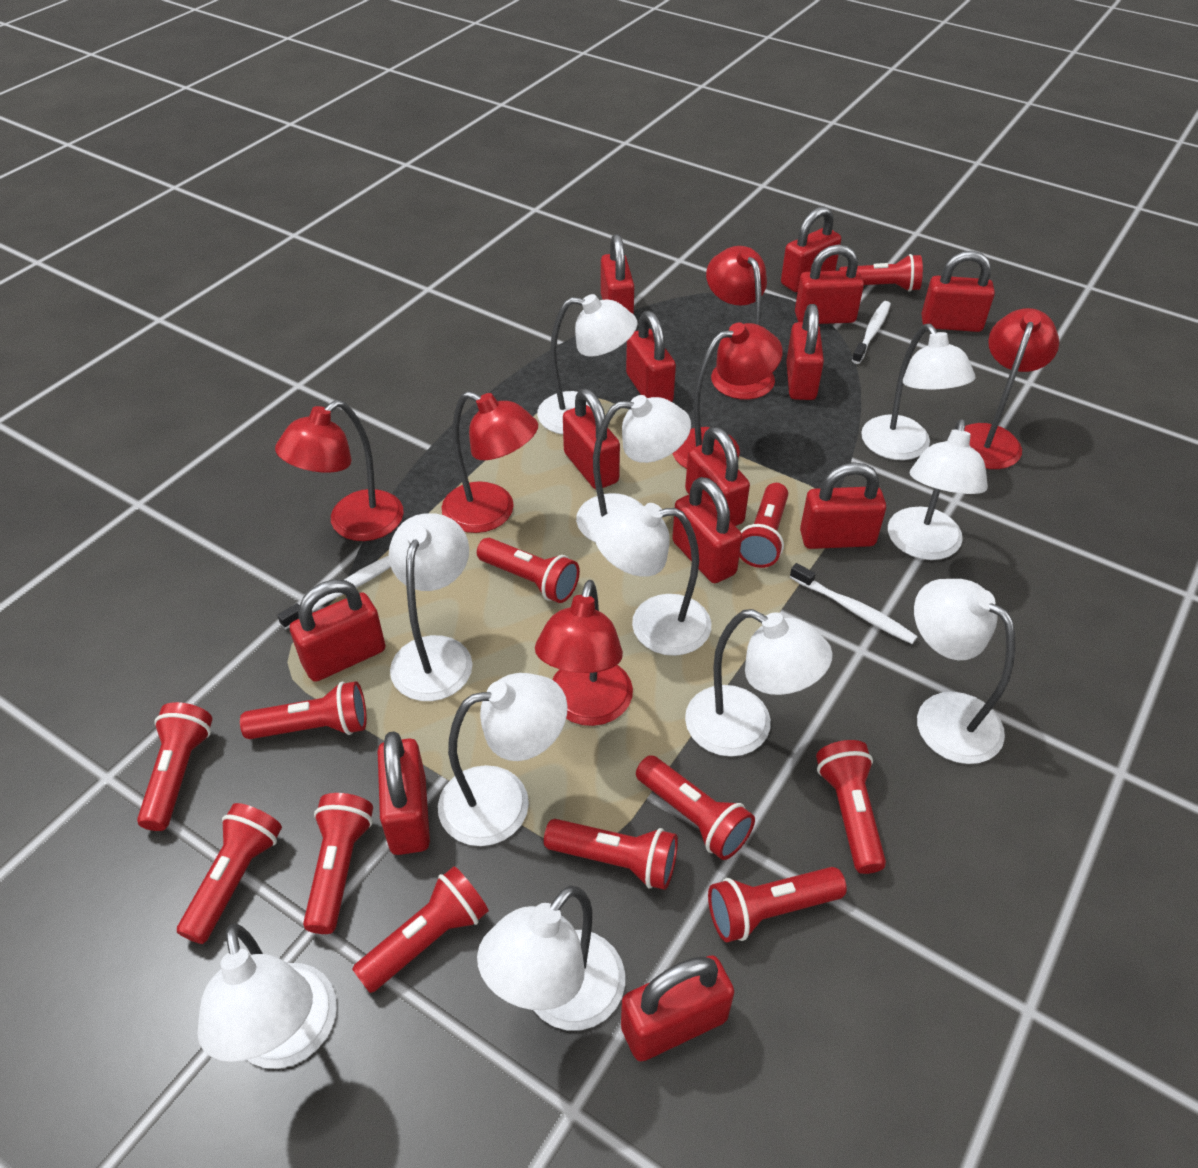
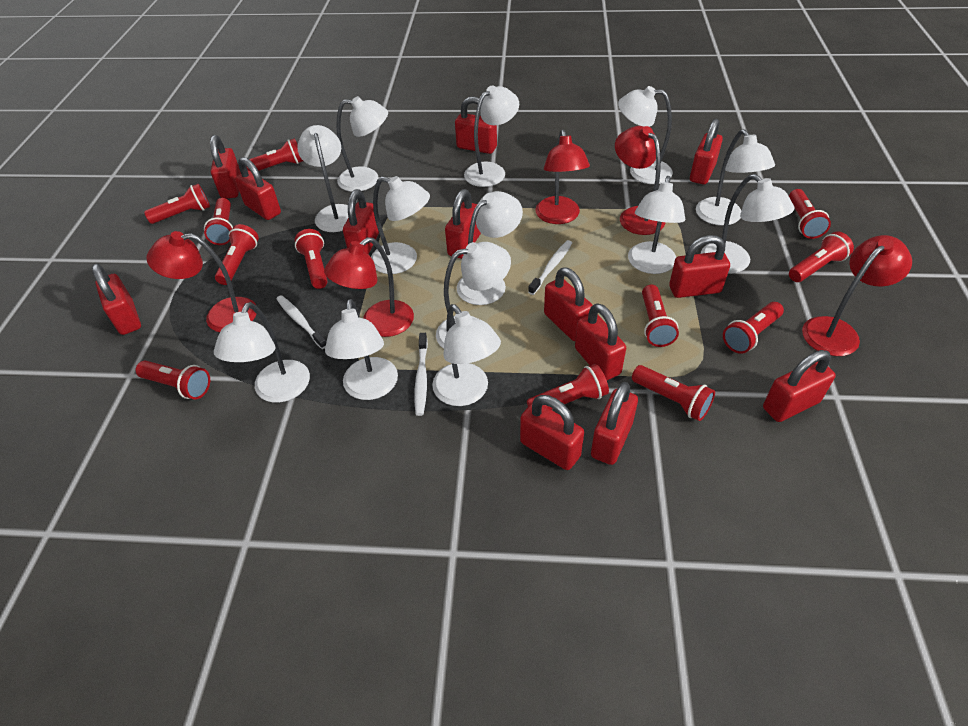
red lamp: [275,400,404,541] [442,391,538,533] [535,580,633,726] [672,322,783,469] [706,246,775,400] [964,308,1059,469] = 6 -> [146,231,256,332] [324,237,414,337] [535,130,590,224] [615,126,665,235] [802,235,912,356] = 5
white lamp: [197,924,337,1069] [389,514,472,701] [438,673,568,846] [477,885,625,1030] [537,294,637,434] [576,395,691,542] [594,503,711,656] [685,609,833,757] [861,324,975,460] [888,419,988,560] [914,579,1015,764] = 11 -> [214,302,310,403] [297,125,349,232] [325,299,398,400] [336,96,388,192] [371,176,430,274] [432,304,501,406] [436,242,511,349] [457,191,523,305] [464,85,519,187] [618,86,673,184] [628,176,685,274] [696,129,775,226] [701,174,794,273] = 13

